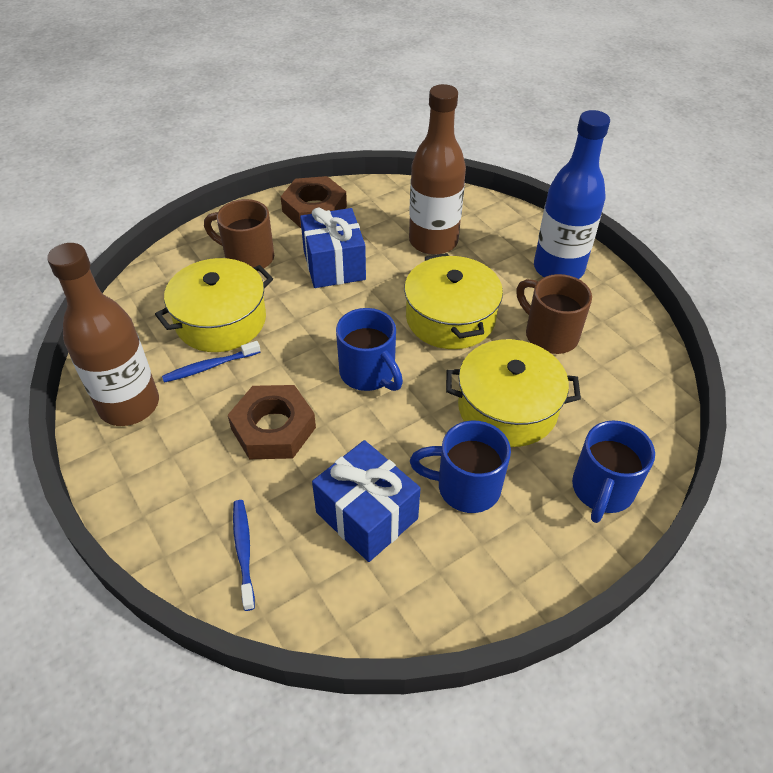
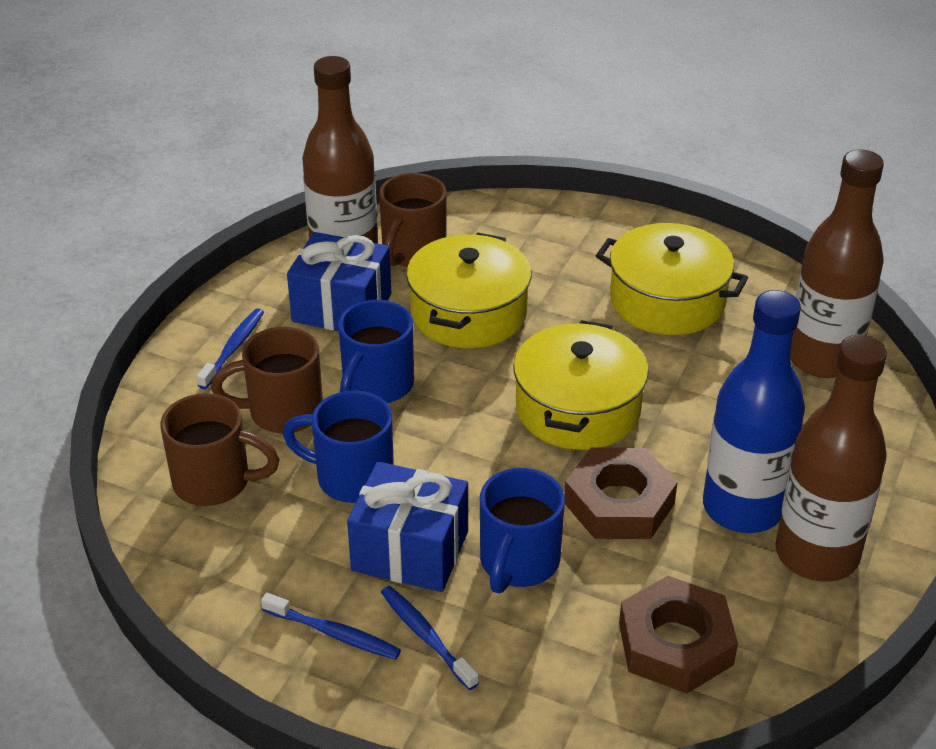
blue toothbrush: [162,341,261,383] [233,500,255,611] = 2 -> [197,308,264,389] [261,593,401,660] [381,586,479,690] = 3
brown bottle: [47,243,159,426] [409,84,466,255] = 2 -> [302,56,378,244] [775,335,887,582] [790,149,884,378] = 3
brown mug: [204,199,274,271] [516,274,592,354] = 2 -> [160,393,280,506] [211,326,323,434] [379,173,447,267] = 3

